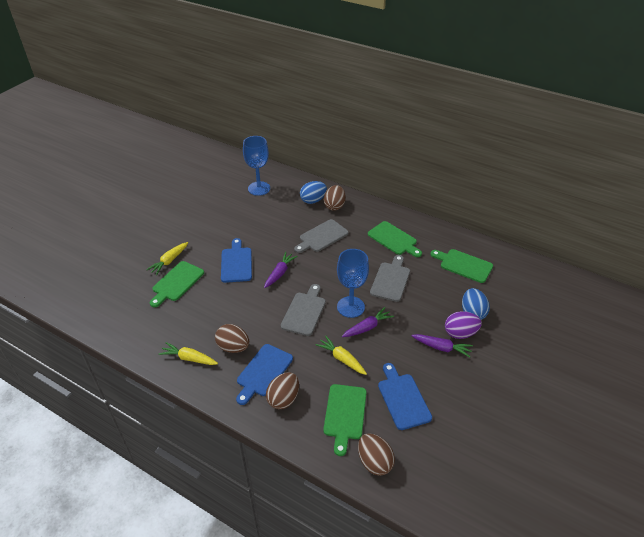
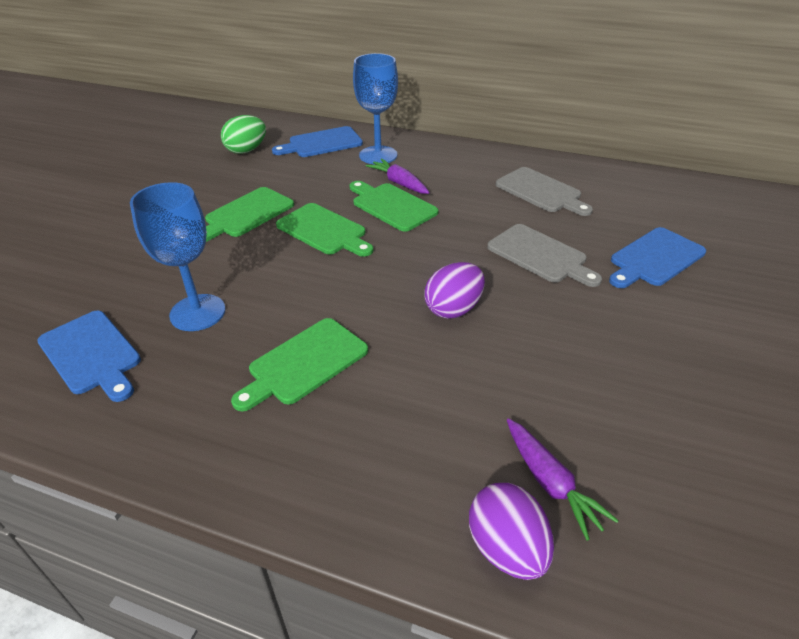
blue egg: [300,181,327,204] [462,288,490,320] = 2 -> none = 0
brown egg: [215,324,249,353] [266,372,299,409] [324,185,346,211] [358,433,395,476] = 4 -> none = 0
green egg: none = 0 -> [221,115,266,154] = 1
grey cutting board: [281,284,326,336] [294,219,348,253] [370,255,410,302] = 3 -> [487,224,602,287] [496,167,593,216] = 2
purple carrot: [264,252,297,288] [342,307,394,337] [412,334,473,357] = 3 -> [366,158,430,194] [507,418,619,541] = 2
purple egg: [445,311,482,339] = 1 -> [425,262,485,319] [469,483,554,580] = 2
yellow carrot: [146,242,188,275] [159,342,218,365] [315,336,367,375] = 3 -> none = 0

